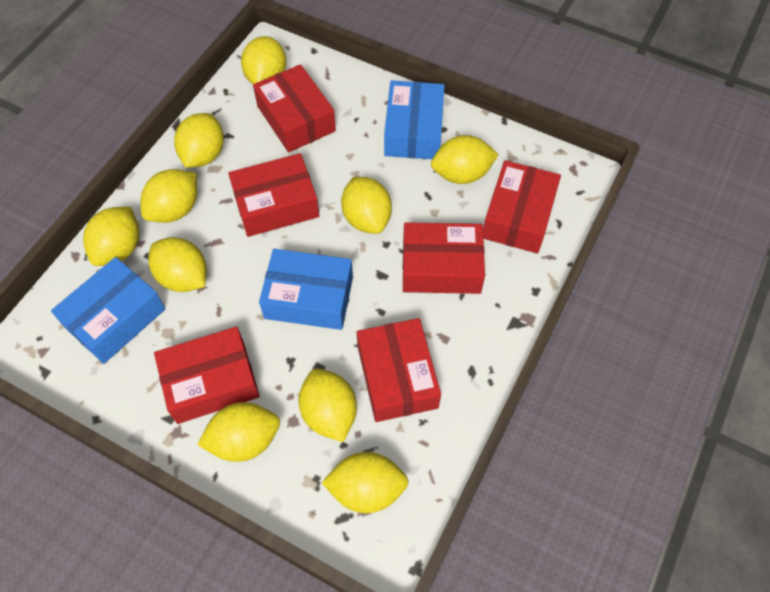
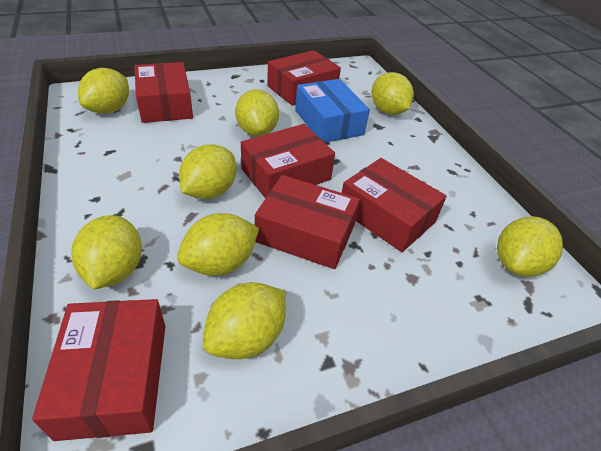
blue box: [51,257,165,364] [259,249,353,330] [384,80,445,159] = 3 -> [295,79,370,143] = 1
yellow lemon: [83,206,139,266] [141,169,197,223] [148,237,207,292] [174,113,224,168] [197,402,280,462] [241,36,286,84] [299,368,357,442] [322,452,409,513] [341,177,392,234] [431,135,499,184] = 10 -> [72,215,142,290] [78,68,129,114] [177,213,259,276] [179,144,237,199] [203,282,286,359] [235,89,279,136] [371,72,414,115] [497,216,563,277] = 8

